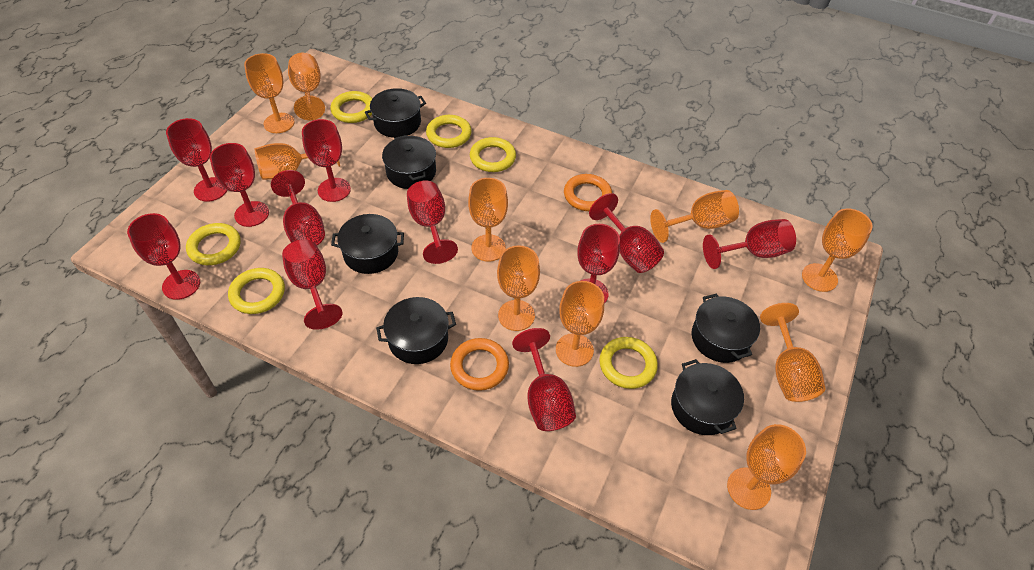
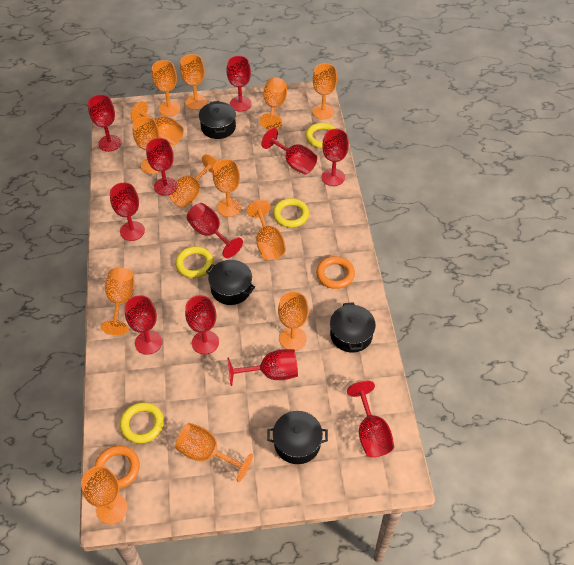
black pot: [331,214,404,274] [365,88,426,138] [376,297,456,364] [382,135,436,189] [671,359,744,435] [692,293,760,363] = 6 -> [199,101,236,139] [206,260,255,305] [267,411,328,464] [330,302,376,352] = 4
orange goblet: [244,53,294,133] [255,143,340,180] [288,53,325,120] [468,178,508,262] [497,245,540,331] [556,281,604,367] [650,190,739,243] [727,424,806,510] [760,303,826,402] [802,209,873,292] = 10 -> [81,466,128,524] [101,268,134,335] [130,101,184,145] [133,117,160,174] [152,60,180,116] [168,154,217,208] [175,423,253,482] [180,54,207,110] [213,159,241,217] [247,200,286,260] [260,77,287,130] [278,292,309,351] [312,63,337,120] = 13
yellow ring: [186,223,241,265] [228,268,285,314] [330,91,372,123] [426,115,472,148] [470,137,516,172] [599,337,658,389] = 6 -> [120,402,164,443] [175,246,214,278] [273,198,309,228] [305,123,336,148] = 4

